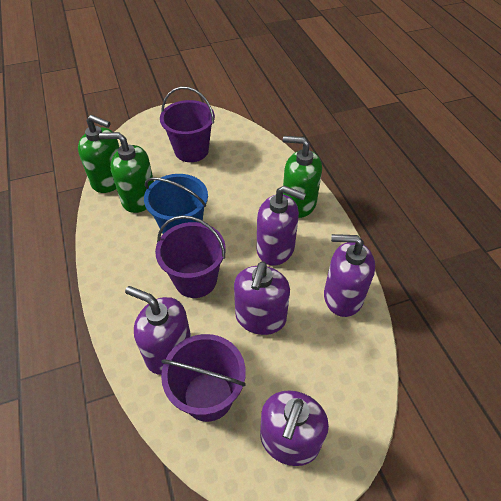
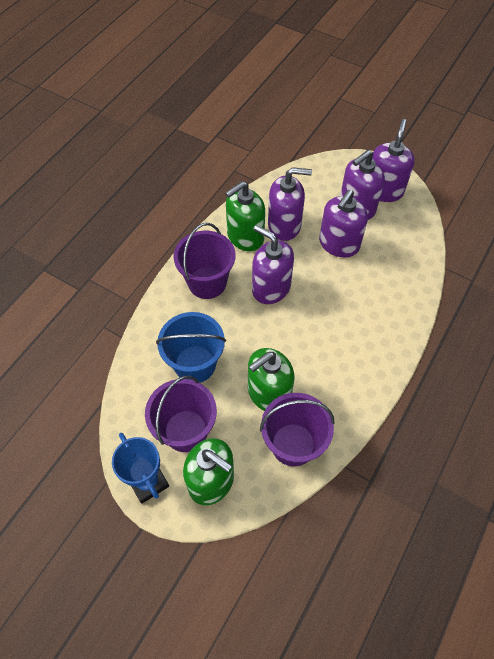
blue trophy: none = 0 -> [112,433,169,504] = 1

